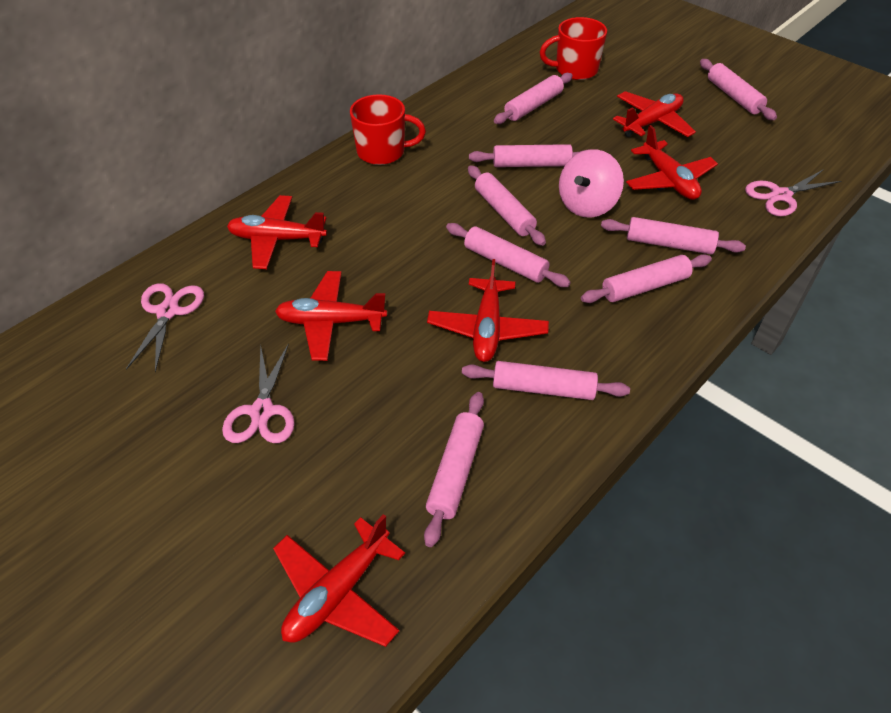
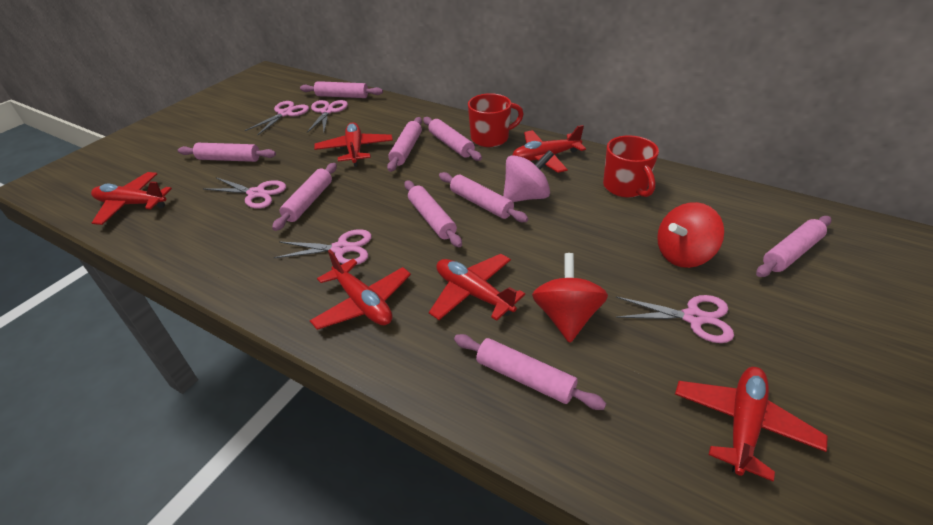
pink scissors: [126,283,204,373] [222,343,295,443] [745,169,841,216] = 3 -> [203,177,286,209] [245,101,309,135] [273,229,372,265] [307,100,348,133] [616,295,734,343] = 5
red spinning top: none = 0 -> [532,253,608,343] [657,202,724,268] = 2

